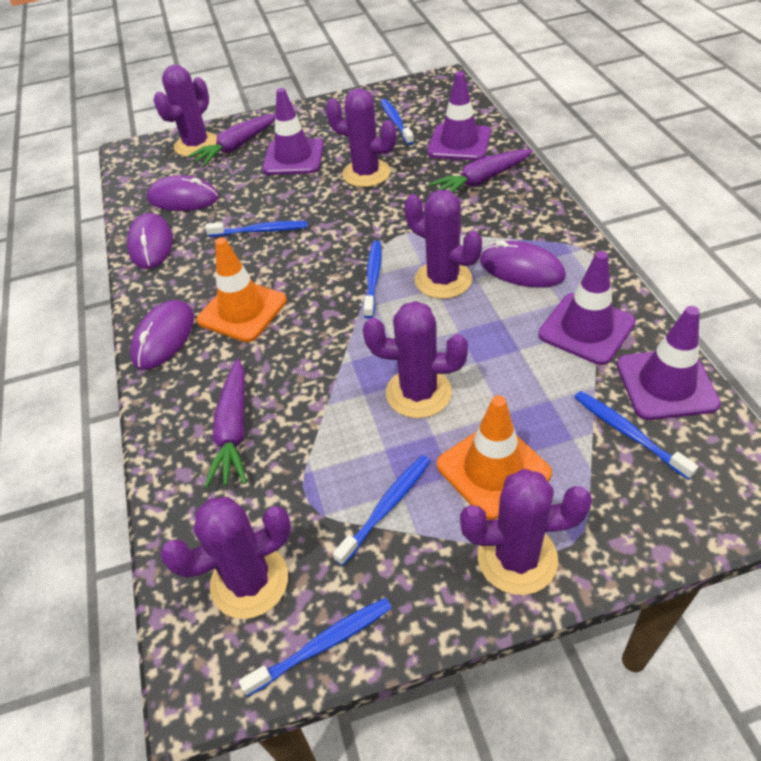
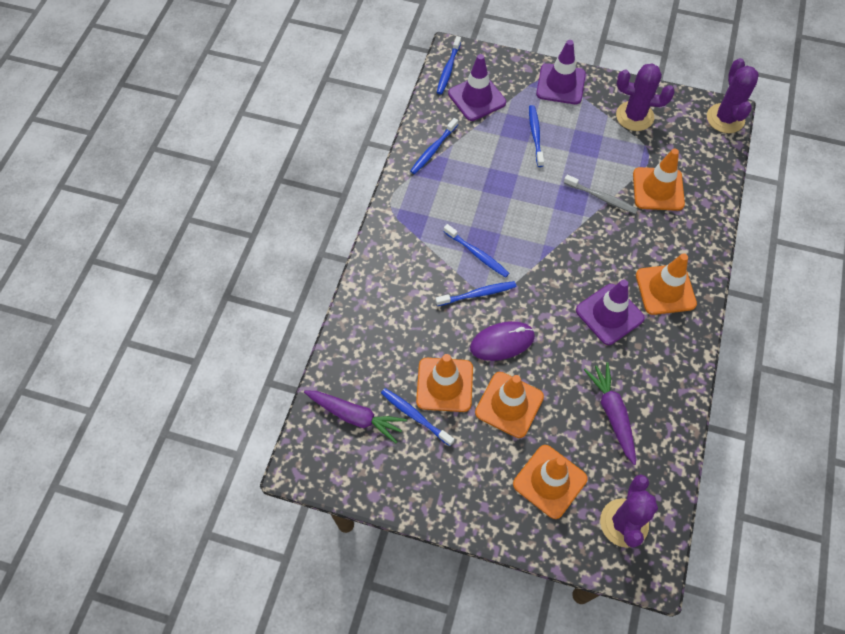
grey toothbrush: none = 0 -> [564,175,638,214] = 1
orange traffic cone: [197,237,287,342] [437,395,552,520] = 2 -> [416,354,473,412] [475,372,544,438] [513,445,587,519] [633,148,685,211] [636,253,697,315] = 5
purple cactus: [153,65,217,157] [160,497,291,619] [326,88,397,187] [363,301,468,418] [404,189,482,299] [460,469,592,595] = 6 -> [600,474,658,548] [616,64,675,131] [707,58,759,133] = 3
purple carrot: [188,113,276,166] [204,359,247,488] [428,149,533,193] = 3 -> [304,391,407,443] [584,362,636,465] = 2
purple mouse: [127,213,173,269] [130,300,194,369] [147,175,219,211] [480,241,566,288] = 4 -> [470,321,535,361] = 1
purple traffic cone: [262,88,324,175] [428,71,491,161] [538,251,636,365] [617,306,721,420] = 4 -> [448,54,506,121] [536,40,586,104] [576,279,645,345] = 3

